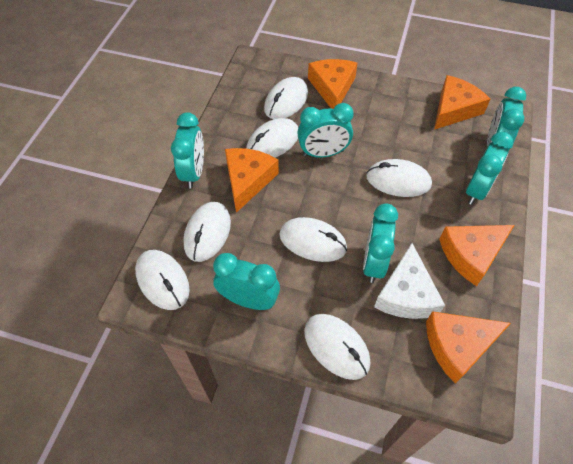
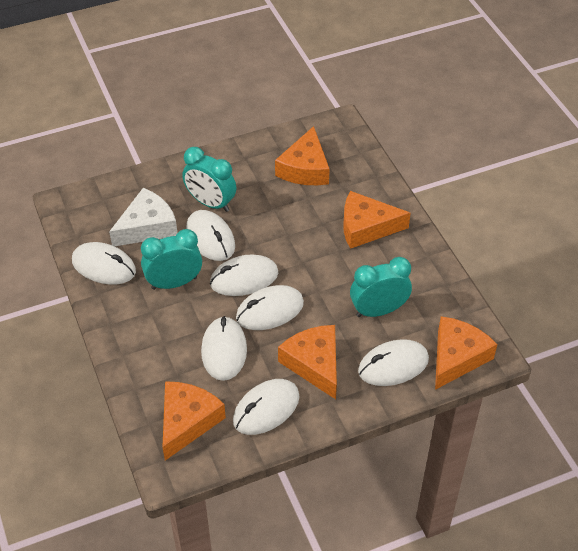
turquoise clock: [171,112,204,188] [213,253,280,310] [297,103,354,158] [363,203,398,283] [466,132,514,205] [487,87,526,150] = 6 -> [141,229,202,290] [182,147,237,212] [350,257,412,317] = 3

